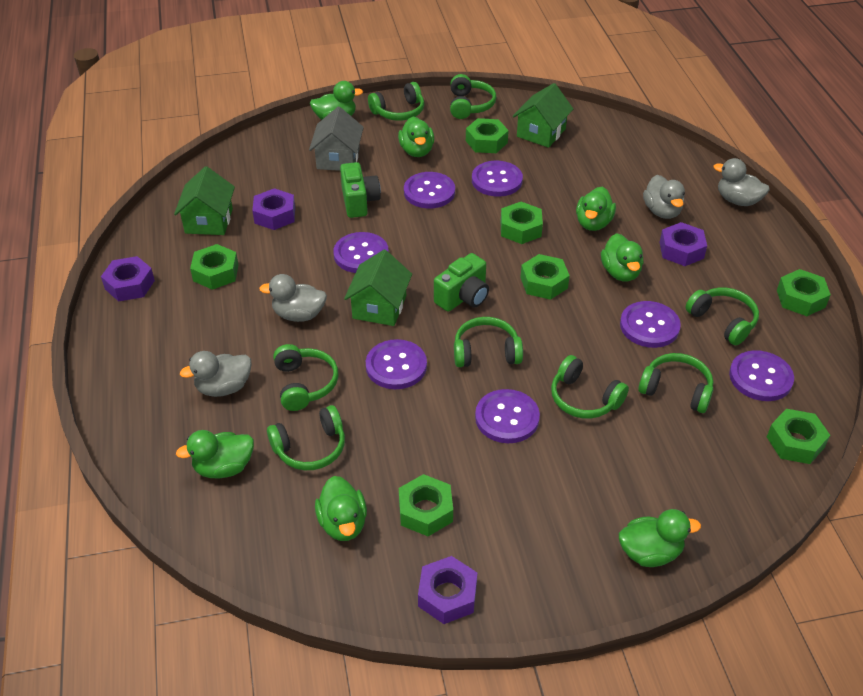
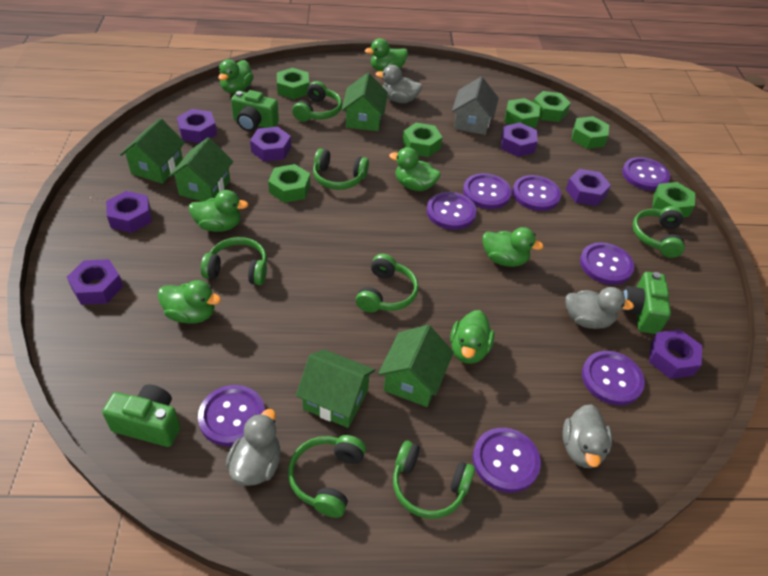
green camera: [340,162,381,218] [434,253,489,312] = 2 -> [102,384,181,447] [231,90,279,131] [621,272,671,334] = 3
green headphones: [267,405,345,470] [273,344,339,411] [368,82,424,121] [450,74,496,119] [454,317,523,367] [551,355,629,419] [638,353,713,413] [685,287,759,345] = 8 -> [201,237,267,285] [288,435,366,518] [292,81,342,122] [313,149,369,190] [356,254,419,313] [393,441,475,519] [632,206,685,258] = 7
green house: [174,166,235,235] [344,250,412,326] [513,83,573,148] = 3 -> [120,118,185,184] [169,137,233,201] [296,349,375,428] [341,73,388,131] [378,325,454,407] = 5
purple button: [333,232,389,273] [366,339,427,389] [404,172,455,209] [472,161,523,197] [475,389,540,443] [620,301,681,348] [729,350,794,401] = 7 -> [198,385,265,447] [426,192,477,230] [463,173,512,209] [473,428,541,493] [512,175,561,211] [580,242,634,285] [582,351,645,406] [622,157,670,191] = 8
purple nut: [101,256,155,302] [252,188,295,230] [418,556,477,624] [660,222,707,266] = 4 -> [67,259,123,305] [106,191,152,233] [177,109,217,143] [250,127,291,162] [501,123,538,157] [566,169,611,206] [649,329,702,379] = 7

